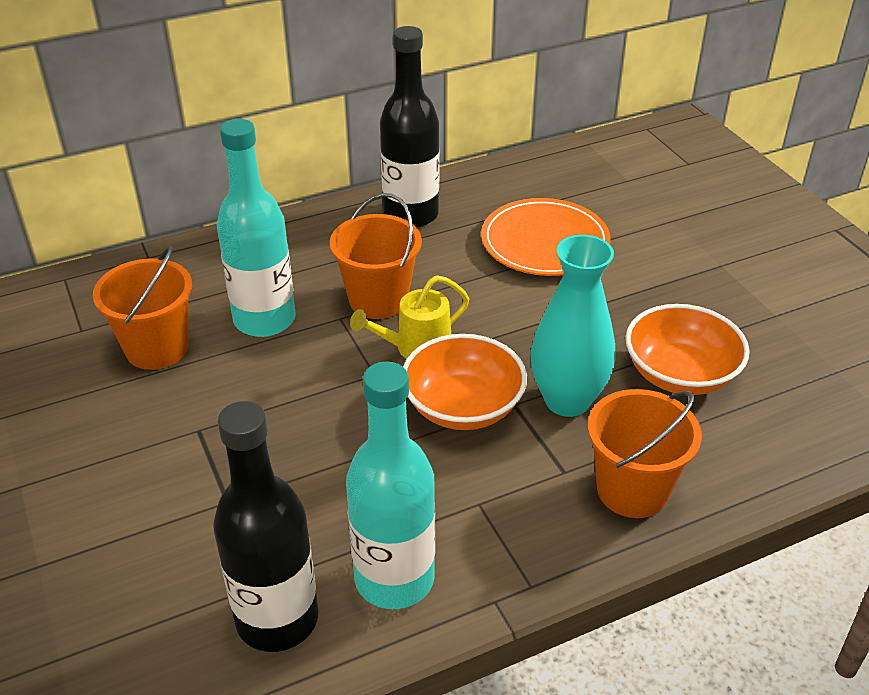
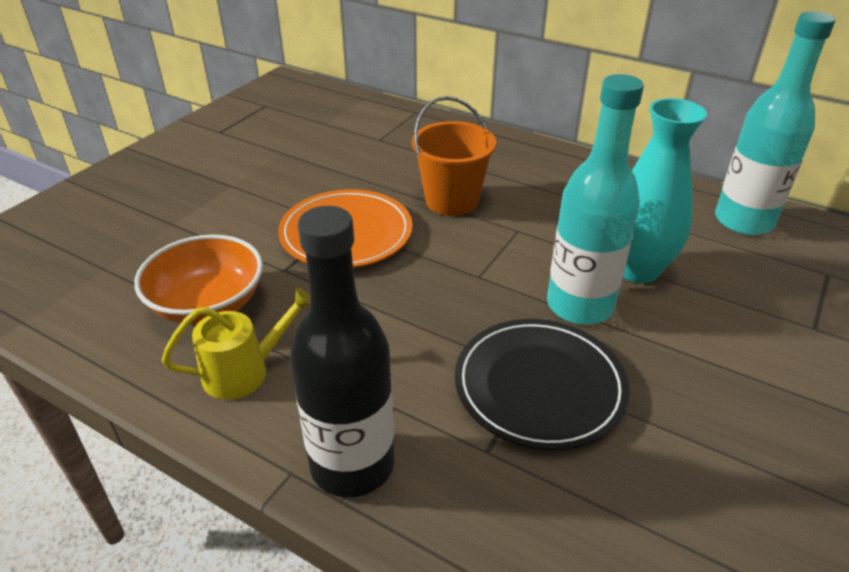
black bottle: [213,401,318,652] [380,26,439,228] = 2 -> [290,206,394,497] = 1
black plate: none = 0 -> [455,319,629,450] = 1
orange bowl: [403,334,527,430] [626,304,750,395] = 2 -> [134,235,263,324] = 1
orange bucket: [93,246,192,370] [330,193,422,319] [588,389,702,518] = 3 -> [412,96,496,216] = 1

